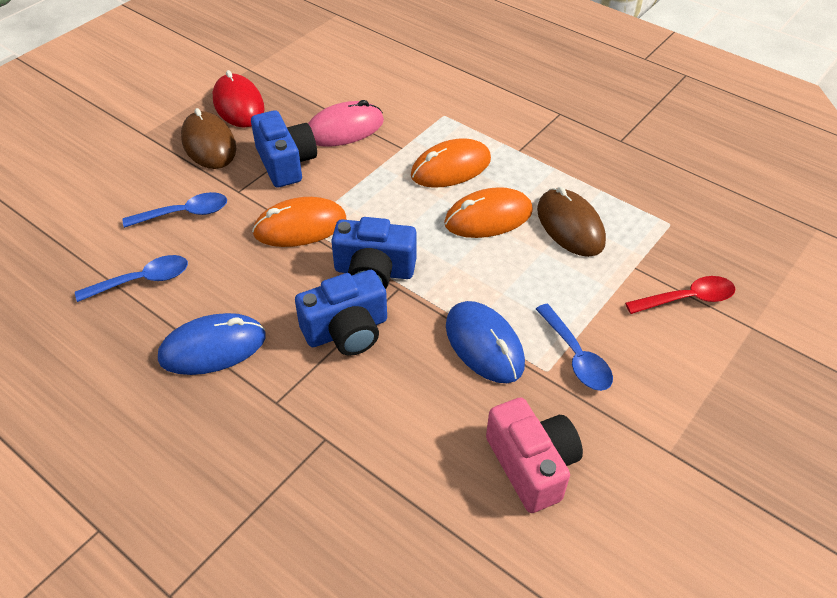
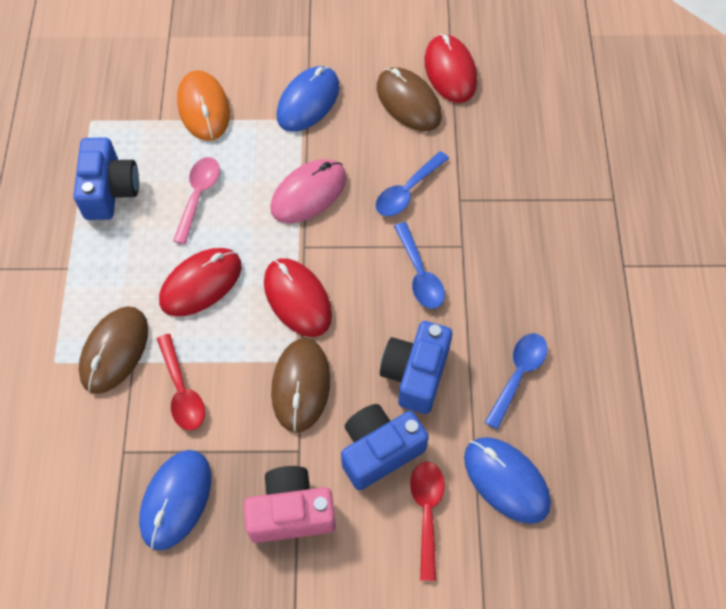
blue mouse: [158,313,265,375] [446,301,525,383] = 2 -> [139,450,211,550] [277,66,340,132] [464,437,551,524] = 3
brown mouse: [181,108,236,169] [537,187,606,257] = 2 -> [79,306,148,394] [271,338,330,433] [377,67,442,131] = 3
orange mouse: [252,197,346,247] [411,138,491,188] [444,187,533,238] = 3 -> [177,70,230,141] = 1
pink spoon: none = 0 -> [173,157,220,244] = 1
red mouse: [213,70,265,127] = 1 -> [159,248,242,317] [264,258,332,337] [425,34,477,103] = 3
red spoon: [625,276,735,314] = 1 -> [157,334,205,431] [410,462,445,581] = 2

